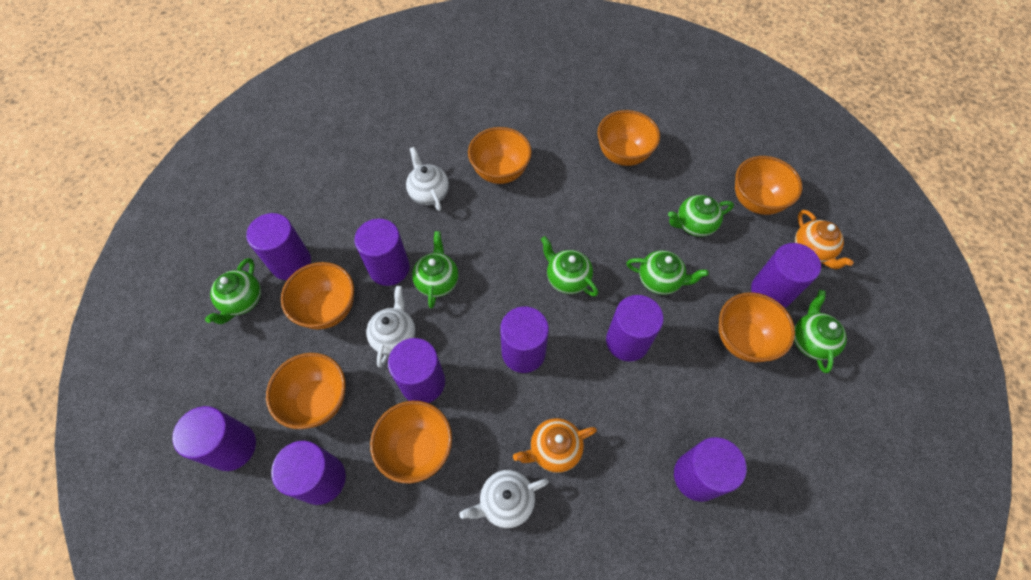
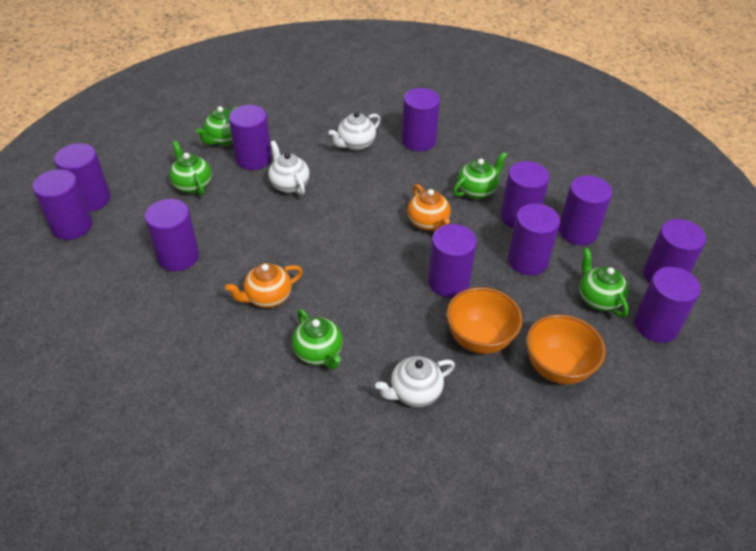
green teapot: [205,258,261,324] [412,231,458,308] [541,236,598,297] [626,250,709,295] [668,195,734,237] [794,290,847,373] = 6 -> [169,141,212,195] [196,106,239,146] [292,309,343,369] [453,152,507,199] [579,248,629,317] = 5
orange bowl: [266,353,346,429] [281,262,354,329] [370,401,452,484] [468,127,532,184] [597,110,660,166] [719,292,795,362] [735,156,802,215] = 7 -> [447,287,523,354] [526,314,606,384] = 2
purple cylinder: [172,406,256,471] [246,213,311,280] [271,441,346,505] [354,219,410,286] [388,338,445,403] [500,307,549,373] [606,295,664,362] [674,437,747,502] [751,243,821,308] = 9 -> [33,169,92,240] [54,143,111,212] [145,199,199,271] [229,105,272,170] [402,88,440,152] [428,224,477,298] [501,161,550,229] [508,203,560,275] [559,175,612,245] [634,267,701,343] [643,219,706,283] = 11

